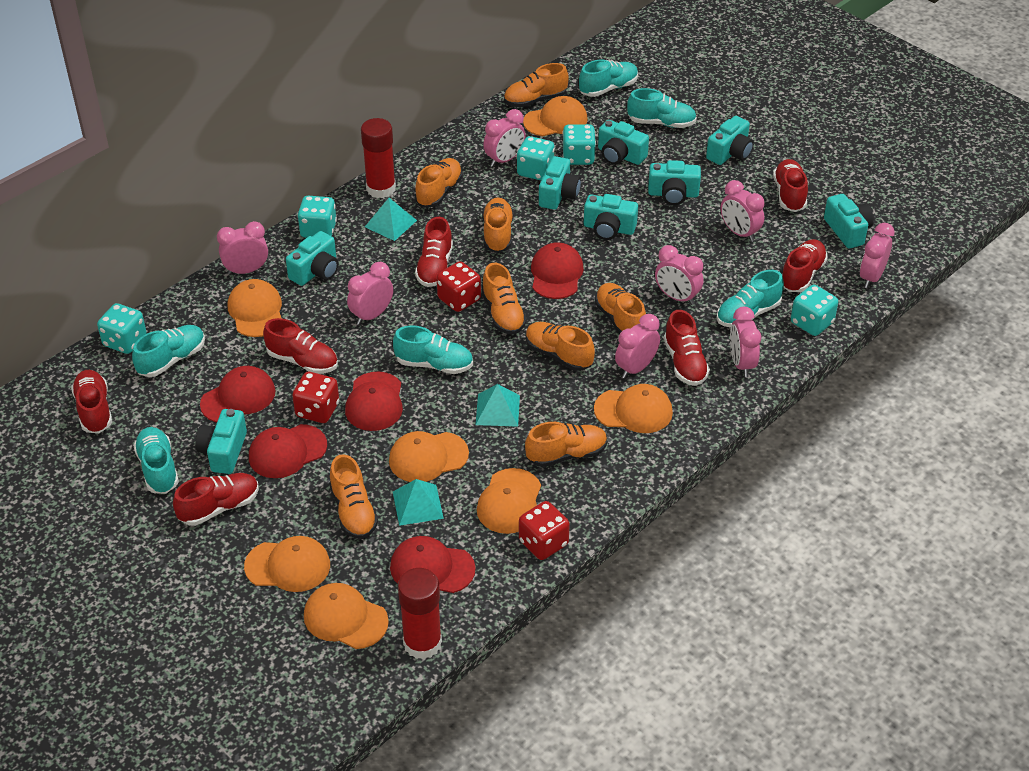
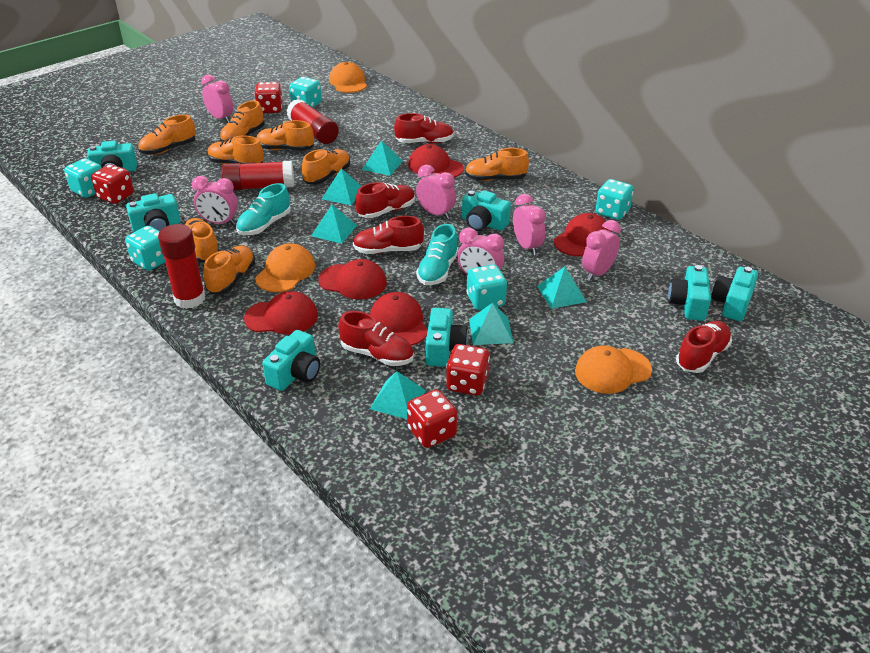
orange cap: [228,279,282,337] [244,536,330,592] [304,583,389,649] [389,431,469,482] [477,468,541,534] [523,96,587,136] [594,384,673,433] = 7 -> [255,243,315,292] [329,62,367,93] [575,345,652,394] = 3
pink clock: [217,221,268,275] [347,262,393,325] [483,109,526,167] [615,314,660,378] [655,245,703,305] [721,180,765,242] [730,307,761,377] [860,223,895,288] = 8 -> [192,176,238,225] [201,74,233,123] [416,165,456,219] [457,228,504,276] [513,194,546,255] [582,220,621,281] = 6
red dice: [292,372,339,423] [437,261,481,312] [519,501,570,560] = 3 -> [91,164,134,204] [254,82,283,113] [407,389,457,448] [446,344,490,396] = 4
red glue stick: [361,118,396,198] [398,568,442,660] = 2 -> [158,224,206,309] [222,161,294,191] [286,99,339,144] = 3
red shoe: [71,370,112,433] [173,473,259,526] [263,318,338,374] [415,217,453,287] [664,310,710,386] [773,159,808,212] [782,239,828,292] = 7 -> [338,311,414,366] [353,216,424,254] [355,182,415,218] [394,113,454,144] [676,321,732,373] = 5
turquoise camera: [196,409,247,474] [286,231,338,286] [539,156,581,210] [584,194,638,240] [598,120,649,165] [648,160,701,205] [706,116,754,165] [824,194,874,249] = 8 -> [87,141,137,172] [126,193,181,232] [262,330,320,391] [426,308,468,367] [462,190,511,231] [668,265,711,321] [711,267,758,321] = 7
turquoise pyramid: [365,198,417,241] [393,479,444,526] [476,384,520,427] = 3 -> [311,205,357,243] [322,168,362,205] [362,140,403,176] [370,371,426,419] [469,303,513,345] [537,267,587,309] = 6
turquoise shoe: [132,325,205,377] [133,427,179,494] [393,325,473,374] [579,60,638,97] [627,88,697,128] [717,270,784,328] = 6 -> [236,183,291,235] [416,224,459,285] = 2

